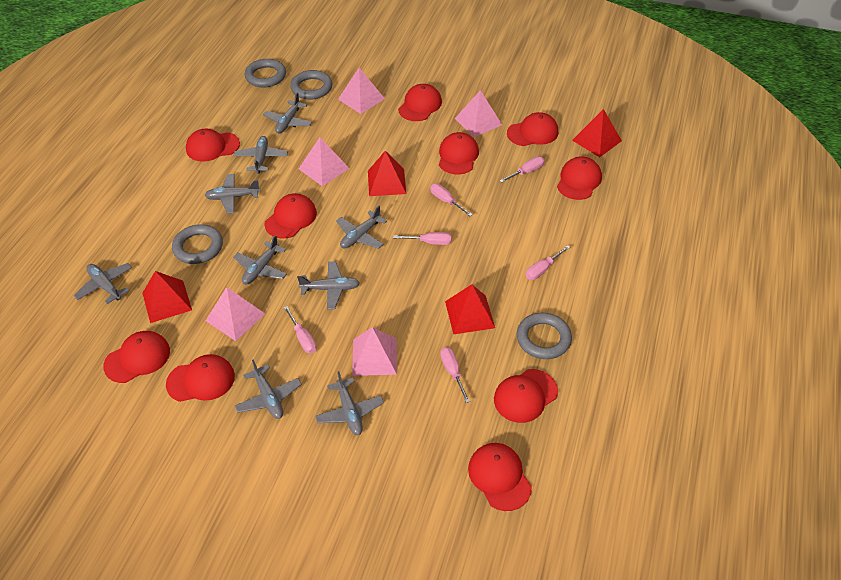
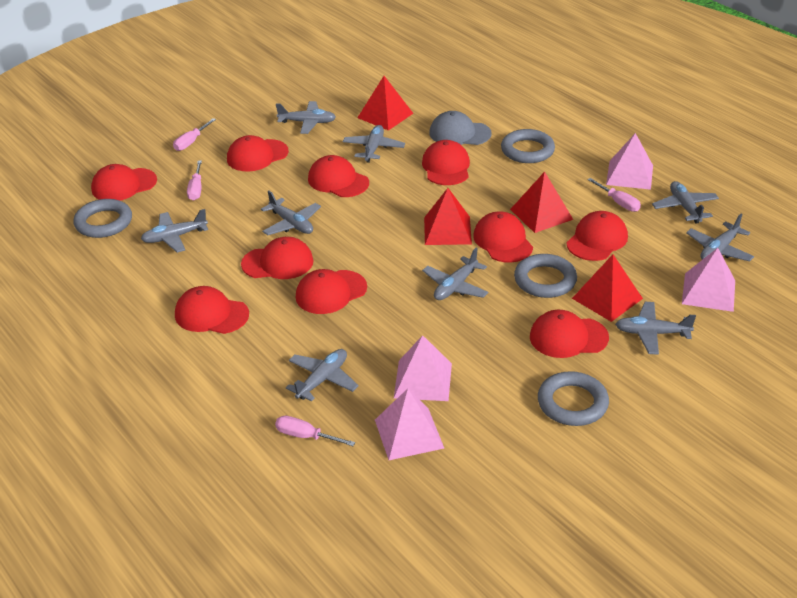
grey cap: none = 0 -> [429,111,491,145] = 1
pink pyramid: [206,287,265,341] [299,138,349,186] [338,68,385,114] [352,327,397,376] [455,90,502,137] = 5 -> [375,389,444,460] [394,335,452,401] [606,133,653,190] [682,248,735,312] = 4
pink screwdriver: [284,306,316,353] [393,232,451,245] [430,184,473,216] [440,347,470,403] [500,156,544,183] [526,245,570,280] = 6 -> [173,118,216,151] [187,161,202,200] [275,416,355,446] [587,178,641,212] = 4

